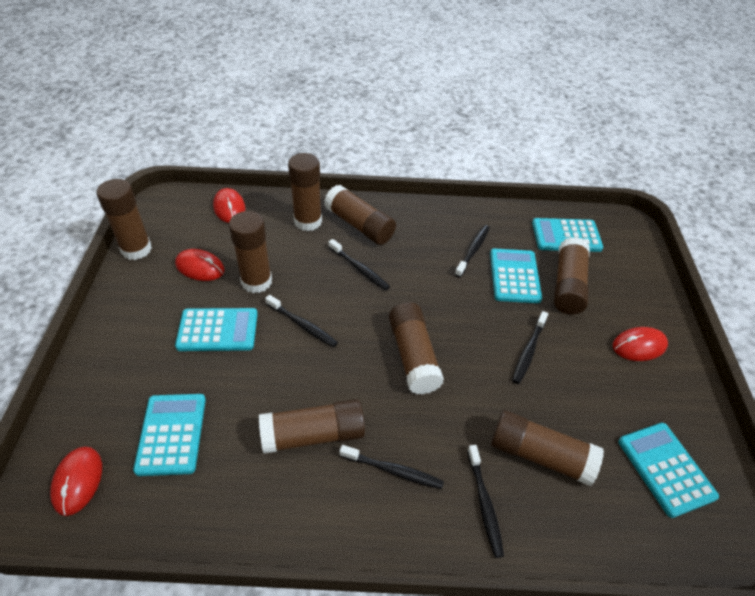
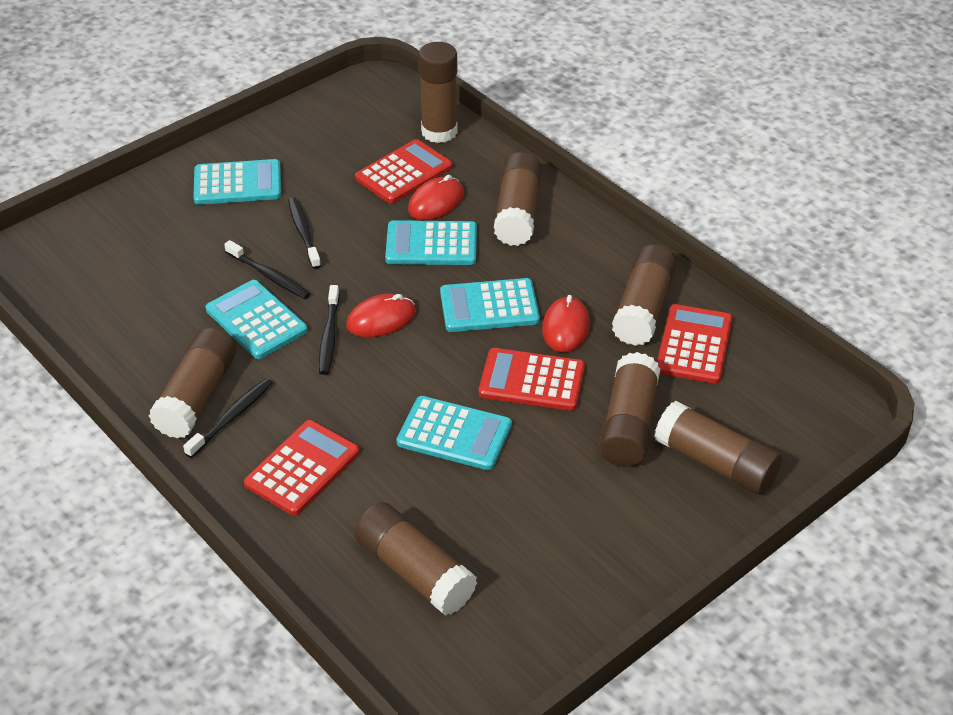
black toothbrush: [265,295,338,347] [329,239,390,290] [340,445,444,489] [455,225,490,277] [467,445,504,558] [512,311,548,384] = 6 -> [183,378,272,458] [224,240,310,299] [288,197,321,269] [319,285,339,375] = 4
brown glue stick: [96,179,152,260] [229,211,272,293] [259,399,365,454] [288,153,322,231] [324,185,396,245] [389,302,444,395] [491,410,604,486] [554,237,590,315] = 8 -> [149,328,236,439] [355,502,477,616] [418,42,458,143] [494,152,542,246] [600,352,660,467] [612,244,677,346] [654,400,782,495] = 7
red calculator: none = 0 -> [244,420,359,516] [355,139,452,204] [479,348,585,411] [657,304,732,384] = 4
red mouse: [50,446,102,516] [175,249,224,281] [213,188,245,223] [613,327,668,361] = 4 -> [346,294,416,337] [408,175,464,220] [542,295,590,352] = 3

